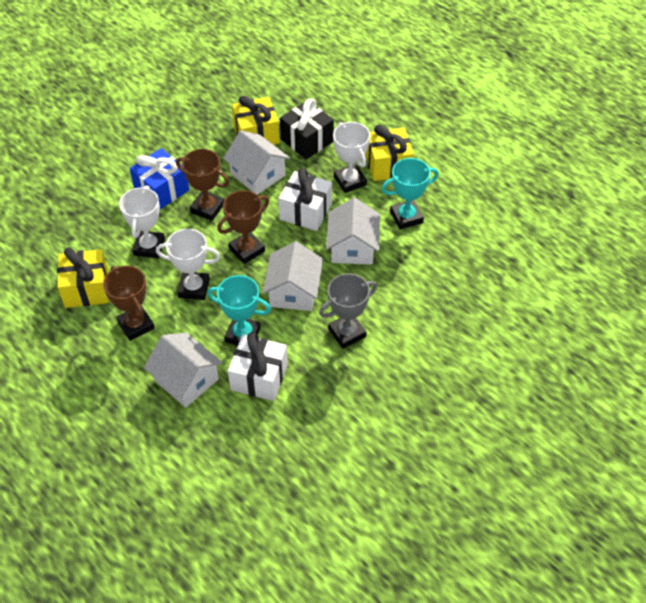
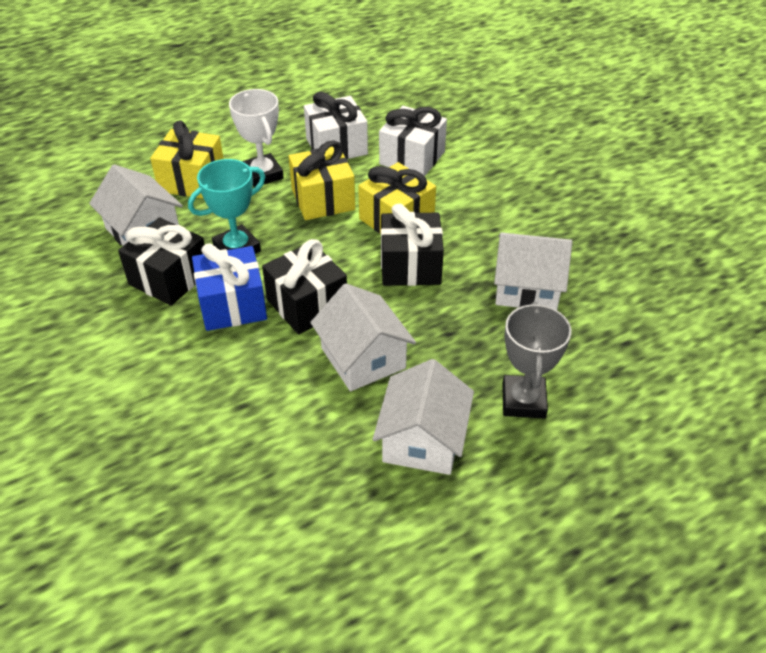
black gift: [280,98,334,159] = 1 -> [118,217,205,306] [262,239,347,334] [381,204,444,286] = 3
brown trophy: [103,266,154,341] [176,149,230,221] [217,190,269,264] = 3 -> none = 0
turquoise trophy: [207,275,271,346] [381,158,439,230] = 2 -> [188,159,265,254] = 1
white trophy: [119,186,165,258] [156,229,220,300] [333,122,370,193] = 3 -> [229,89,284,187] = 1

